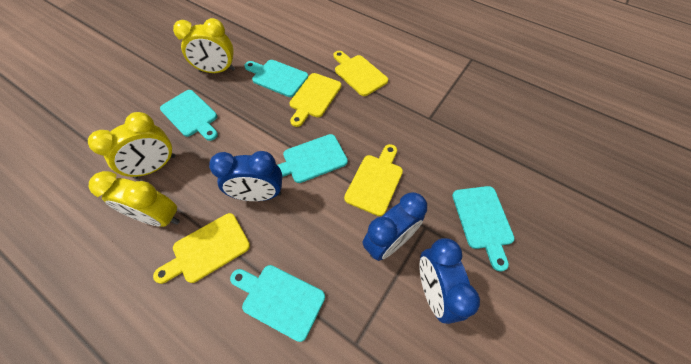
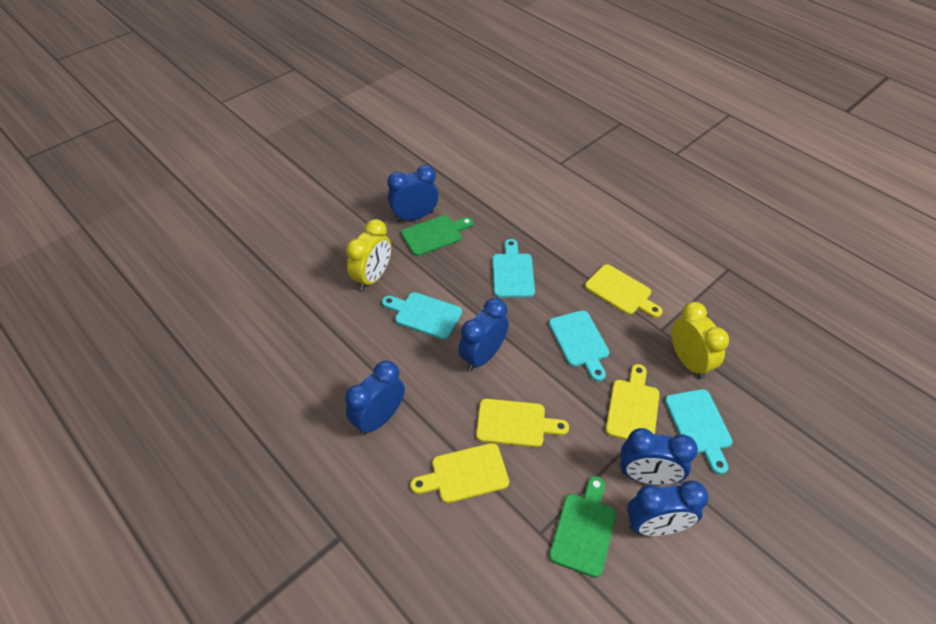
blue clock: [209,151,282,201] [362,192,427,261] [419,238,480,324] = 3 -> [345,361,405,436] [387,165,439,222] [458,298,509,371] [620,428,698,485] [627,480,709,536] = 5
green cutting board: none = 0 -> [401,215,474,256] [549,476,616,578] = 2
turquoise cutting board: [160,90,218,141] [230,265,325,342] [244,60,308,97] [278,134,348,183] [452,186,515,272] = 5 -> [382,292,462,339] [492,239,535,298] [549,310,609,381] [665,389,733,474] = 4
yellow clock: [88,112,175,179] [89,171,180,227] [173,18,235,73] = 3 -> [346,219,391,291] [671,302,729,379] = 2

